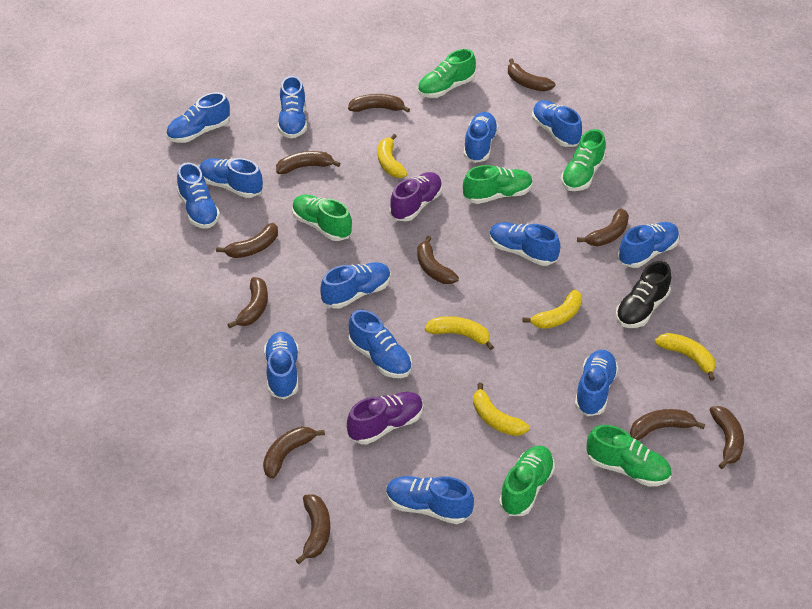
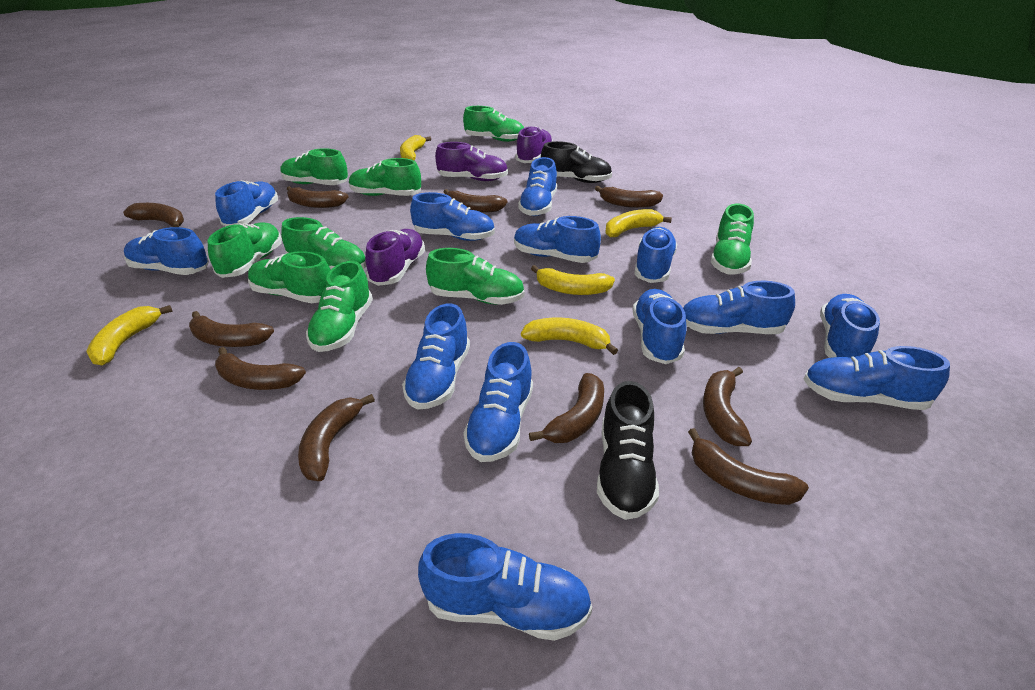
black shoe: [616,261,671,328] = 1 -> [541,141,612,183] [597,381,659,520] = 2
brown banana: [216,223,278,258] [227,277,268,328] [263,427,325,479] [276,151,340,174] [296,494,330,564] [348,94,410,113] [417,236,459,284] [508,59,555,91] [577,208,629,246] [630,409,705,440] [710,406,744,469] = 11 -> [123,203,184,227] [189,311,274,347] [215,347,306,390] [287,186,348,208] [298,394,375,481] [444,189,507,213] [529,373,604,443] [595,186,663,208] [688,428,809,505] [703,367,752,446] = 10
green shoe: [292,194,352,241] [418,49,476,98] [463,165,533,204] [499,446,555,516] [561,129,606,191] [587,425,671,486] = 6 -> [208,222,282,278] [248,251,331,303] [280,148,348,185] [281,217,366,269] [306,261,373,352] [349,158,421,196] [426,248,525,305] [463,106,524,142] [711,204,754,274] = 9
purple shoe: [347,392,424,444] [390,172,443,221] = 2 -> [365,229,425,286] [435,142,508,181] [515,126,553,163] = 3

